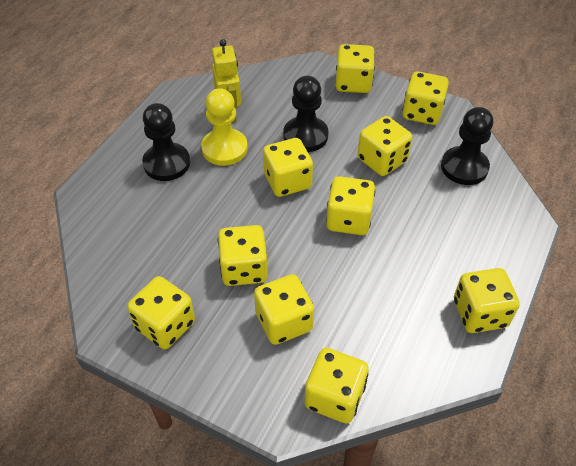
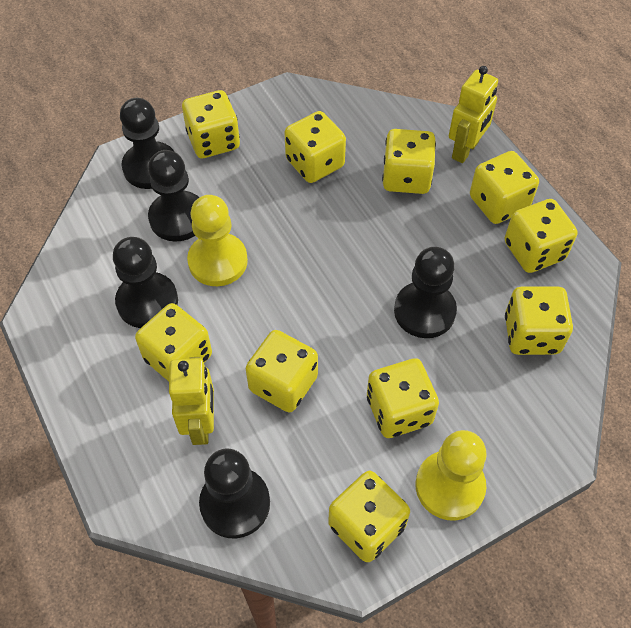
black pawn: [142,103,190,181] [283,76,329,152] [441,107,493,185] = 3 -> [113,237,178,328] [120,98,175,189] [148,150,199,242] [199,449,270,538] [394,247,457,338] = 5
yellow pawn: [201,88,248,166] = 1 -> [187,195,248,286] [415,430,487,521] = 2
yellow robot: [212,39,241,122] = 1 -> [169,357,214,445] [449,66,498,163] = 2

